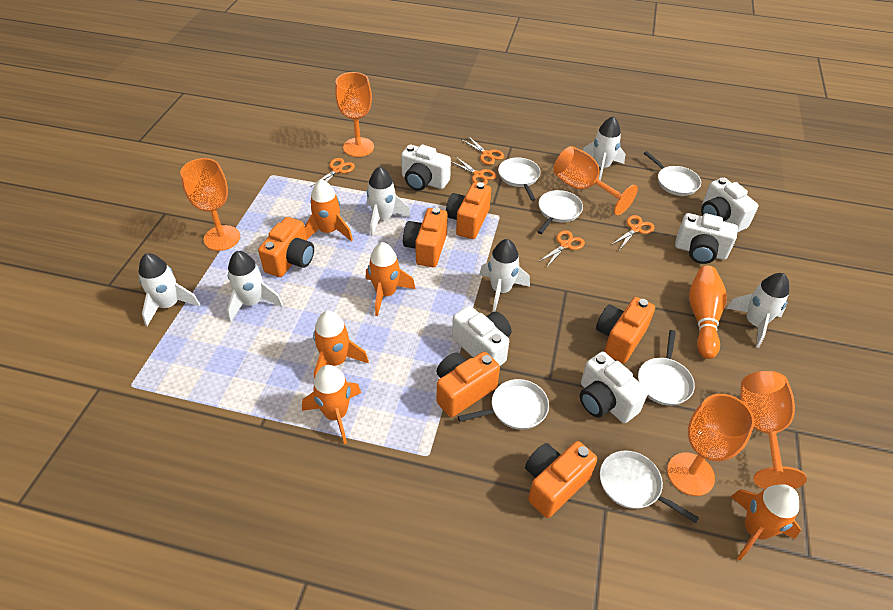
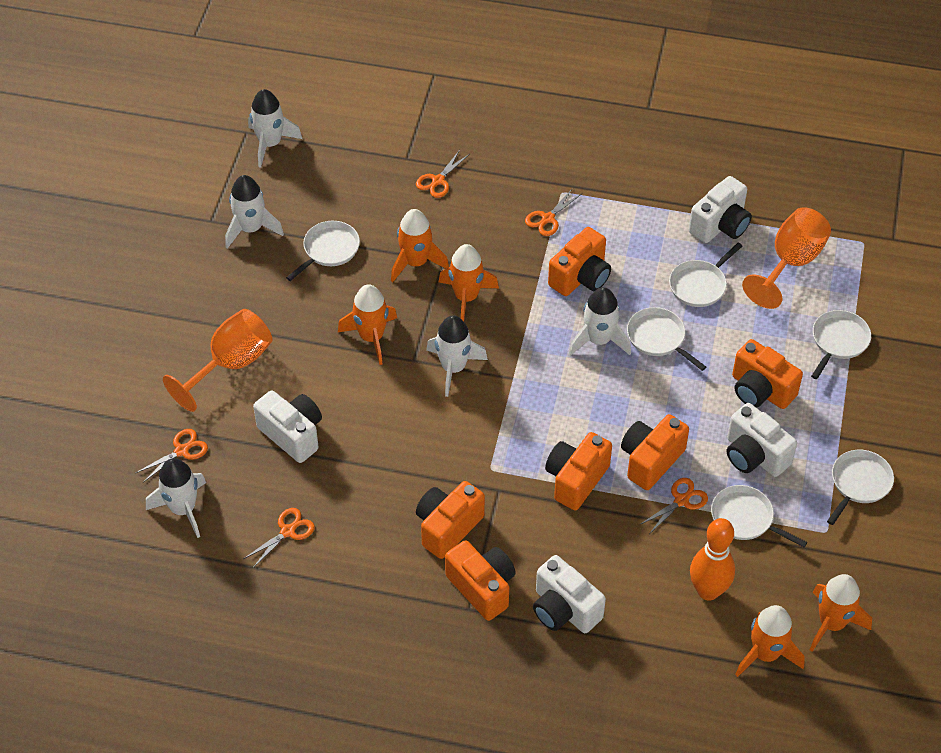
orange goblet: [180,158,240,251] [335,72,374,157] [553,146,638,215] [667,394,755,496] [740,371,807,489] = 5 -> [163,309,273,412] [742,207,831,309] = 2
white camera: [401,145,451,191] [452,306,511,366] [580,352,648,423] [675,213,738,264] [701,178,759,232] = 5 -> [253,390,322,463] [533,555,606,633] [689,176,752,243] [727,403,797,477] = 4
white rocket: [139,253,200,326] [227,251,283,322] [367,166,410,236] [479,239,530,312] [583,116,625,181] [726,273,789,348] = 6 -> [146,458,206,538] [225,175,284,249] [248,89,302,168] [426,315,488,397] [569,287,631,356] = 5

